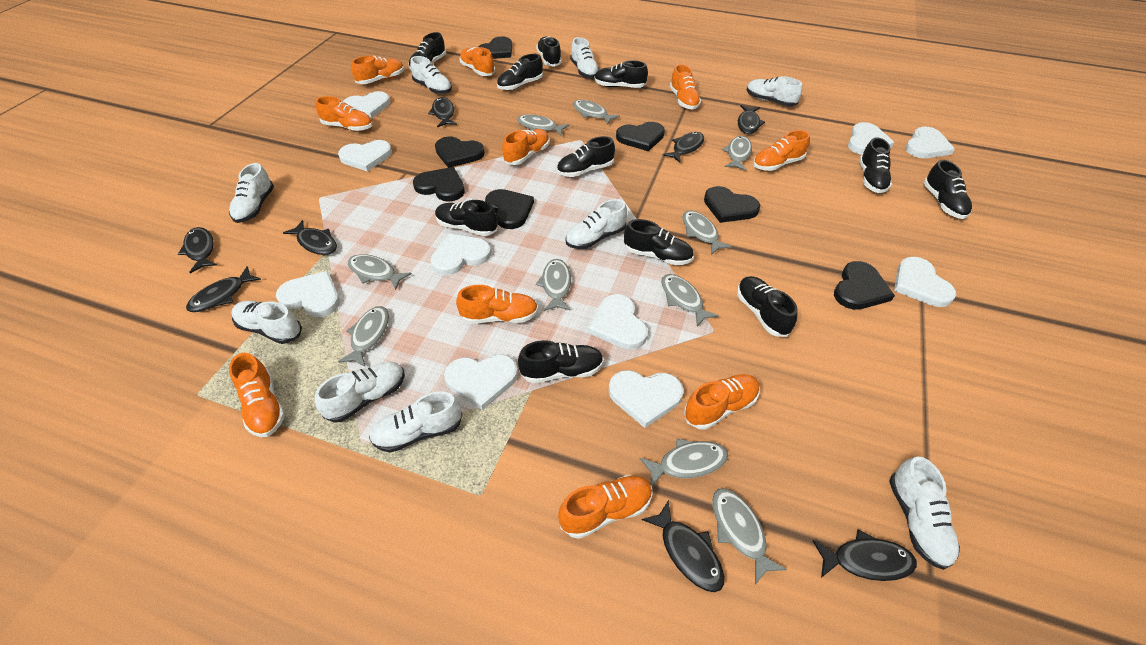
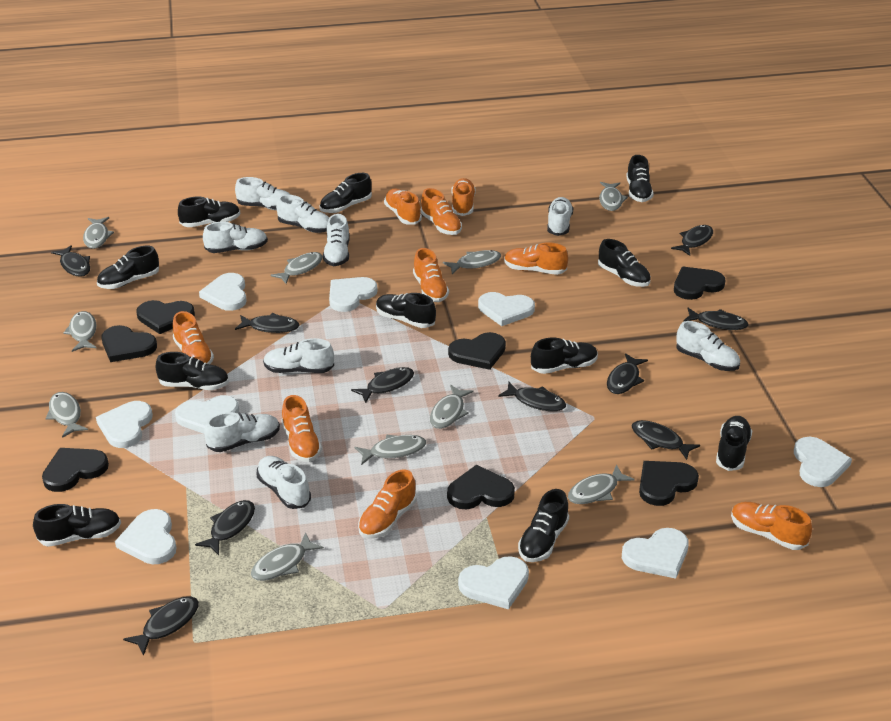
black fish: [178,227,217,273] [186,266,261,312] [283,220,337,255] [428,97,457,127] [642,500,724,592] [663,132,704,163] [738,105,765,134] [812,530,917,581] = 8 -> [51,245,90,277] [123,596,199,656] [195,500,255,555] [235,313,300,333] [351,367,414,403] [498,382,566,411] [607,353,648,394] [632,420,700,460] [671,225,713,256] [683,308,749,330] = 10
orange shoe: [229,353,285,437] [315,96,373,131] [351,56,404,84] [456,285,538,324] [460,47,495,76] [502,129,549,165] [558,475,653,539] [670,64,701,110] [684,374,760,430] [753,130,810,171] = 10 -> [173,311,214,364] [281,395,322,462] [358,469,417,538] [384,189,422,224] [413,248,449,302] [421,188,462,235] [451,178,476,216] [504,242,568,275] [731,502,812,550] = 9
white heart: [276,271,340,317] [338,140,392,171] [343,91,390,118] [431,234,491,275] [444,354,518,410] [588,294,648,350] [609,370,684,428] [848,122,895,155] [894,257,956,307] [905,127,955,158] = 10 -> [96,401,153,448] [115,509,176,565] [175,395,239,434] [199,273,247,311] [329,277,378,312] [458,556,529,609] [478,292,535,326] [622,528,689,579] [794,437,852,487] = 9

